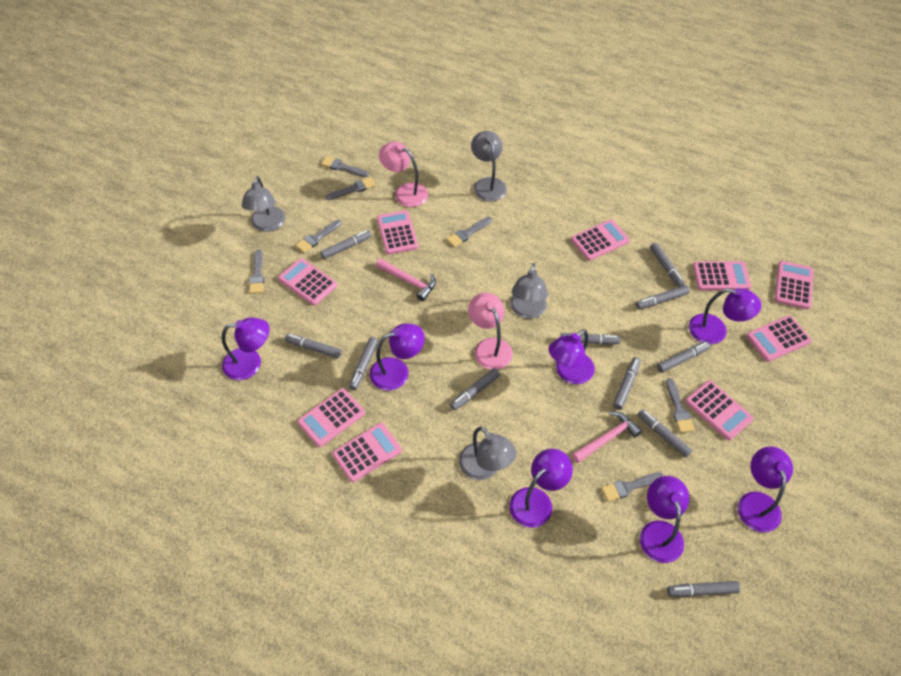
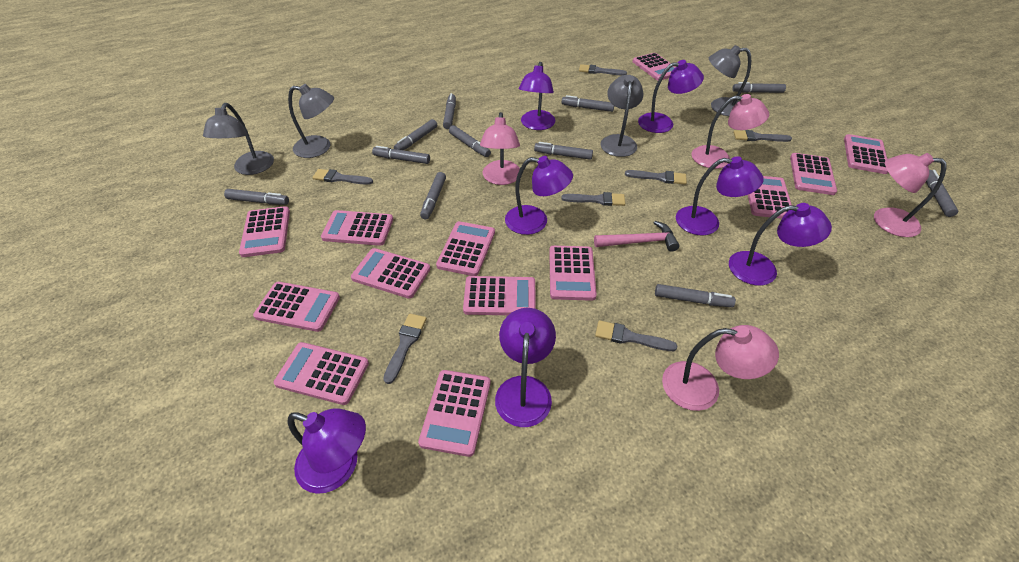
pink calculator: [278,258,337,306] [297,388,365,447] [332,423,402,482] [377,210,418,255] [571,219,630,261] [685,380,753,440] [693,261,751,291] [746,315,812,362] [774,261,814,309] = 9 -> [239,206,290,257] [253,282,340,332] [274,342,369,405] [321,210,393,246] [351,248,430,299] [418,370,491,457] [436,221,495,276] [463,276,536,315] [549,246,597,301] [633,53,675,81] [748,176,792,219] [790,153,837,195] [844,134,888,174] = 13
pink hammer: [376,258,436,301] [572,412,642,463] = 2 -> [594,221,679,252] = 1
pink lamp: [379,142,428,207] [468,293,513,370] = 2 -> [480,112,520,185] [662,325,779,411] [691,94,769,169] [874,153,947,237] = 4

